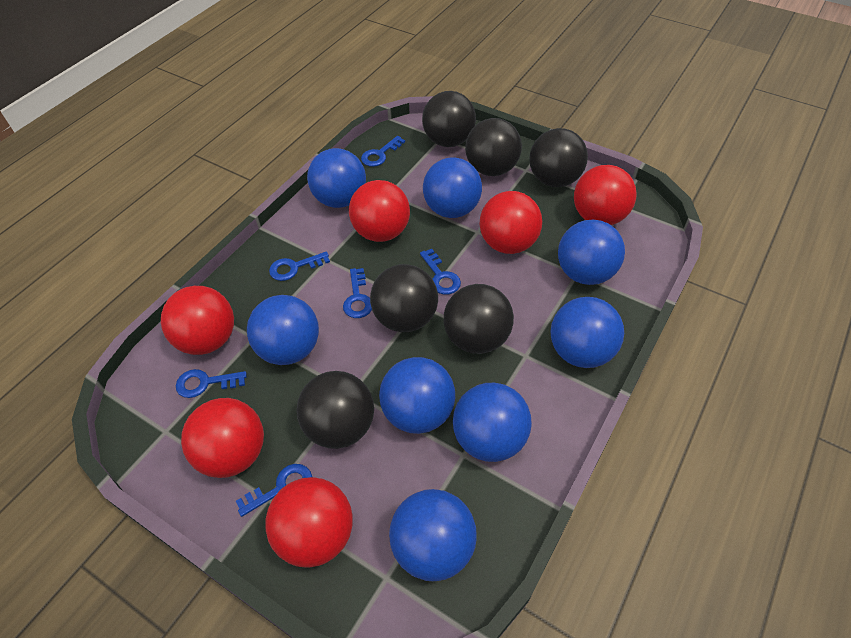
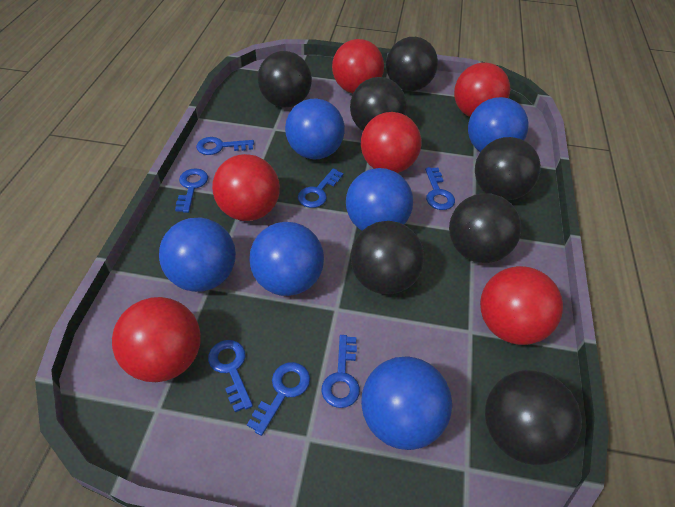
black ball: [296,371,374,449] [370,264,438,332] [422,91,476,147] [444,284,514,354] [465,118,522,176] [529,128,588,187] = 6 -> [258,51,312,107] [350,77,407,131] [351,221,424,294] [386,37,438,91] [449,193,521,263] [475,137,541,201] [485,370,582,465] = 7
blue ball: [247,295,319,365] [307,148,366,208] [379,357,455,434] [389,489,477,581] [423,157,482,218] [453,383,532,462] [551,297,624,368] [558,220,625,285] = 8 -> [159,217,236,292] [249,222,324,296] [285,98,345,159] [346,168,413,231] [361,356,452,450] [468,97,529,152] = 6
blue key: [176,369,247,398] [236,464,312,517] [269,251,330,281] [343,268,372,318] [361,136,405,167] [420,249,461,295] = 6 -> [175,168,208,213] [196,137,254,155] [208,340,253,412] [247,362,310,436] [298,168,343,208] [321,335,360,408] [425,167,455,210] = 7

